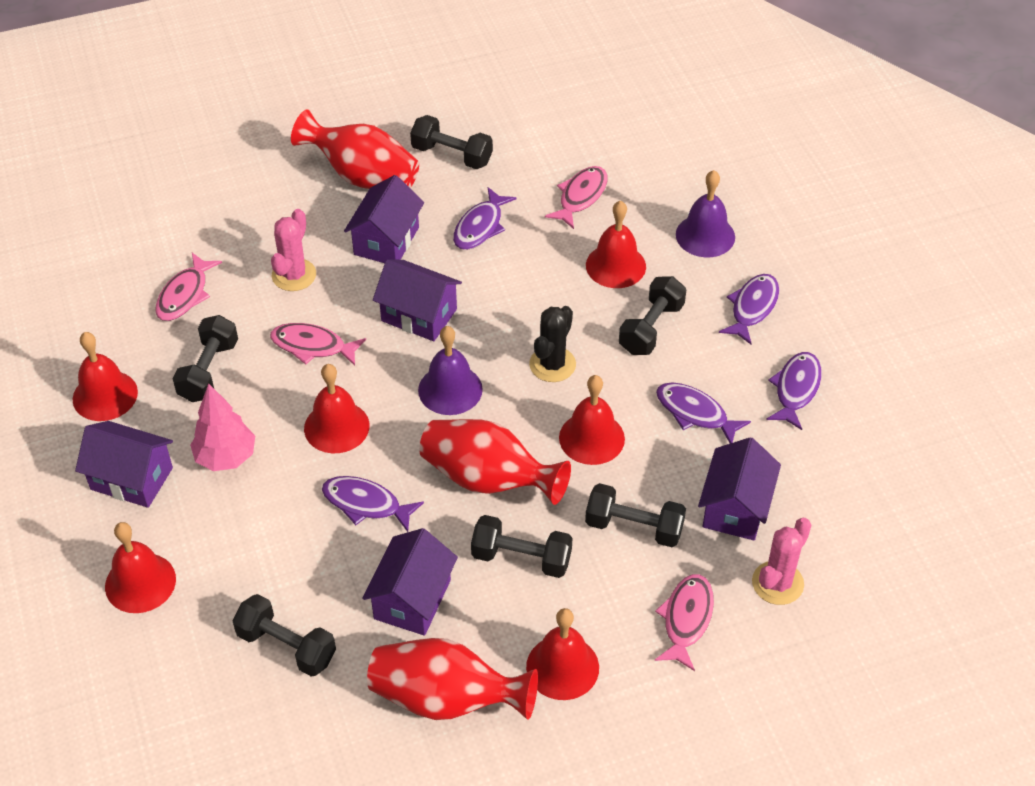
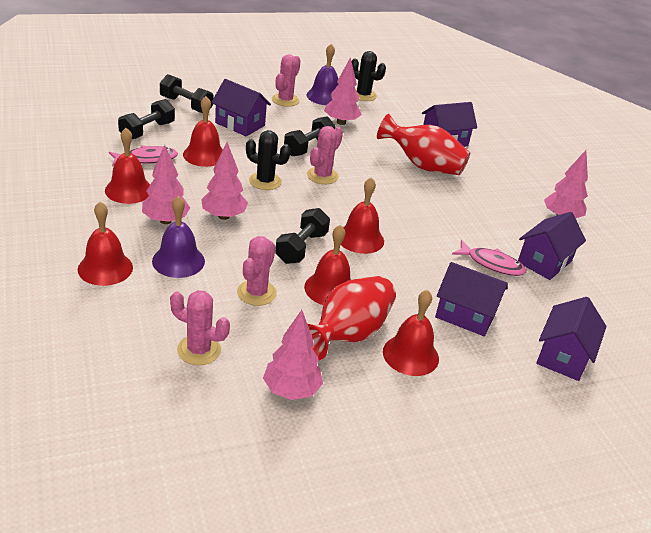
black cactus: [529,306,576,382] = 1 -> [246,130,291,190] [352,51,386,101] = 2
black dumbbell: [172,315,238,402] [233,594,336,677] [410,115,493,169] [471,515,572,578] [585,483,686,547] [619,276,686,355] = 6 -> [118,99,175,139] [160,74,213,113] [275,208,330,264] [284,116,336,156] = 4
pink cactus: [271,209,316,291] [752,518,811,605] = 2 -> [170,290,230,365] [237,236,277,306] [272,54,301,107] [307,126,343,184] = 4
pink fish: [155,253,222,321] [270,323,366,366] [545,166,608,229] [655,574,714,671] = 4 -> [109,145,178,166] [452,240,526,276] = 2
pink tree: [190,383,255,471] = 1 -> [142,145,190,224] [201,142,248,220] [263,310,323,400] [324,57,362,125] [544,150,588,218] = 5
purple fish: [322,476,424,532] [453,187,517,250] [656,383,751,443] [719,274,779,345] [766,352,821,430] = 5 -> none = 0
red vase: [291,110,419,189] [367,638,538,720] [419,419,571,505] = 3 -> [308,276,396,360] [377,114,470,175] = 2

